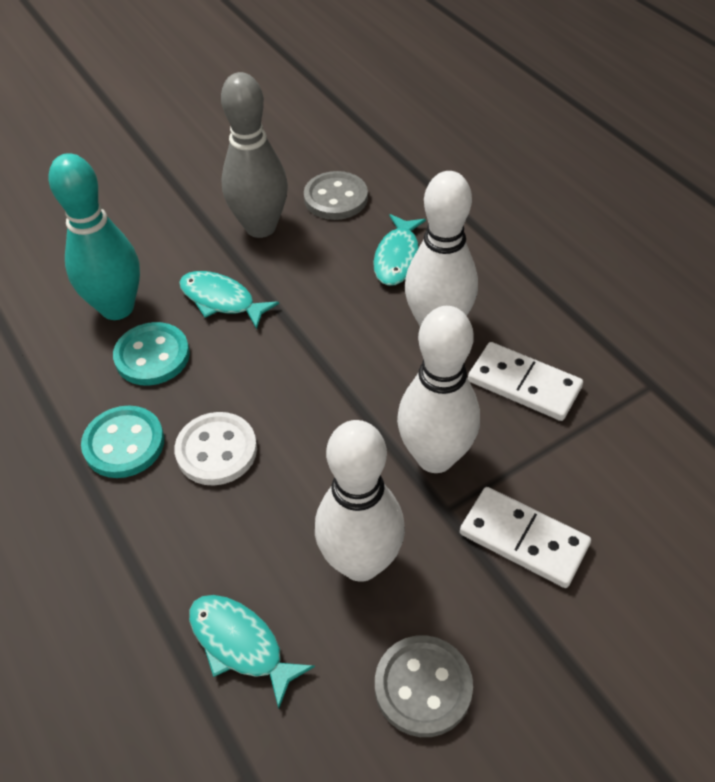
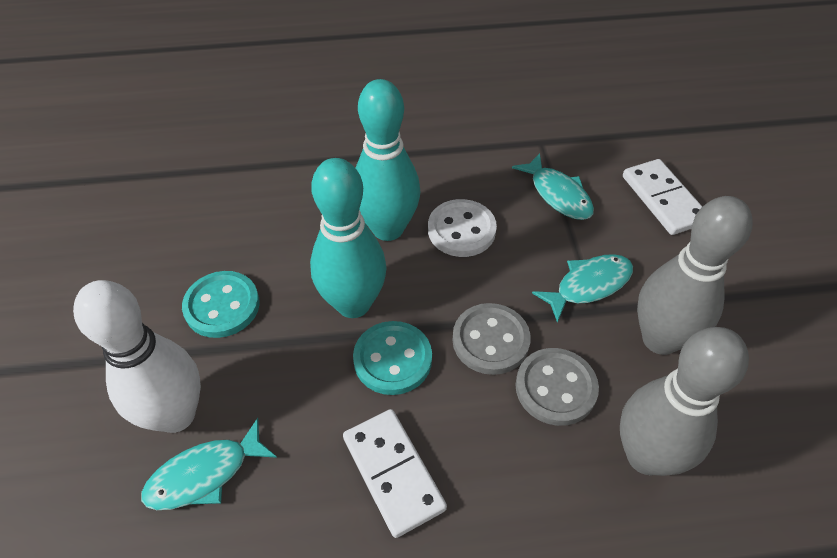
grey bowling pin: [221,72,288,238] = 1 -> [620,327,749,476] [637,196,753,355] = 2
turquoise bowling pin: [48,153,140,320] = 1 -> [310,158,387,318] [356,79,421,241] = 2
white bowling pin: [315,420,405,582] [397,306,480,473] [405,171,478,326] = 3 -> [73,280,201,433] = 1

